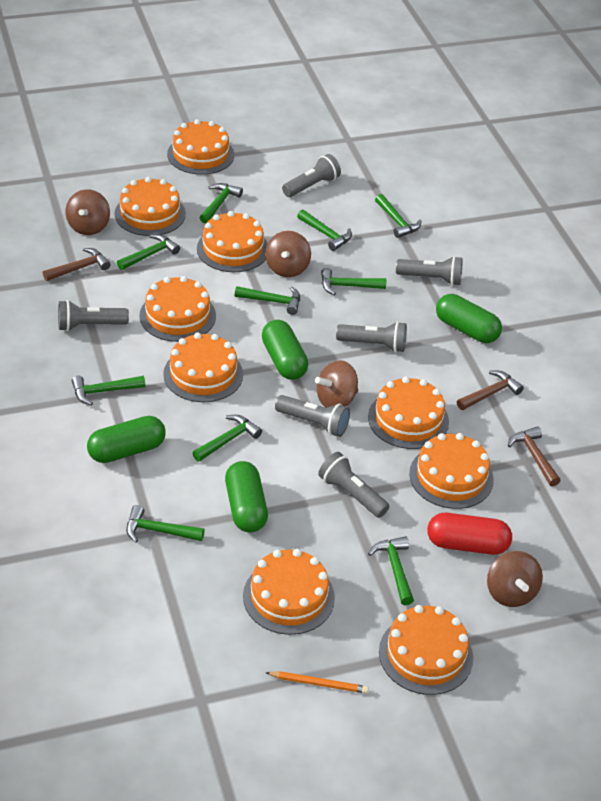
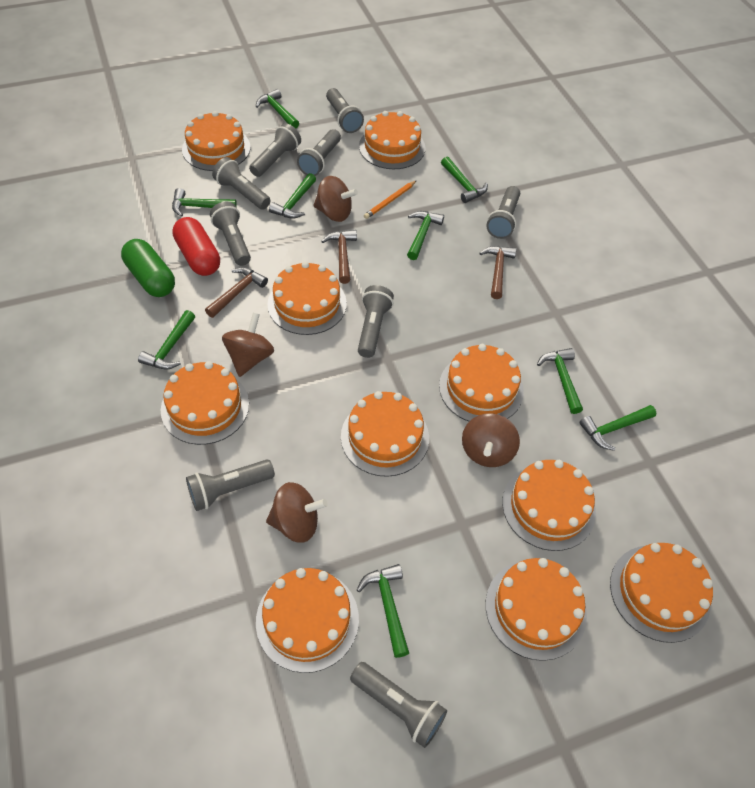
green capsule: [87,416,166,463] [225,461,268,533] [262,320,308,380] [436,294,502,343] = 4 -> [121,239,175,297] = 1
green hammer: [72,375,145,406] [117,234,180,270] [126,505,204,543] [192,415,262,462] [200,183,243,224] [235,286,300,315] [297,210,352,251] [321,268,386,295] [368,536,414,605] [375,194,421,238] = 10 -> [138,310,195,370] [172,188,237,217] [256,89,299,129] [269,173,316,219] [357,564,409,658] [407,211,444,260] [441,157,488,203] [537,348,583,414] [579,405,656,451] = 9
grey flashlight: [58,300,129,331] [275,395,350,437] [282,154,341,197] [318,452,389,518] [336,321,407,353] [396,256,463,286] = 6 -> [186,460,275,511] [210,202,251,266] [212,157,271,210] [249,123,301,177] [297,129,341,176] [326,88,364,133] [350,662,447,748] [358,285,394,358] [486,186,520,239] = 9
orange cake: [115,177,186,236] [139,276,216,342] [163,333,243,402] [167,119,234,175] [197,211,268,272] [243,549,335,635] [368,376,449,449] [379,605,473,695] [409,433,494,509] = 9 -> [161,361,249,445] [182,111,250,171] [256,568,359,673] [267,261,347,335] [341,391,429,477] [359,111,425,169] [439,344,524,421] [486,558,587,661] [502,460,596,551] [610,543,713,643] = 10

